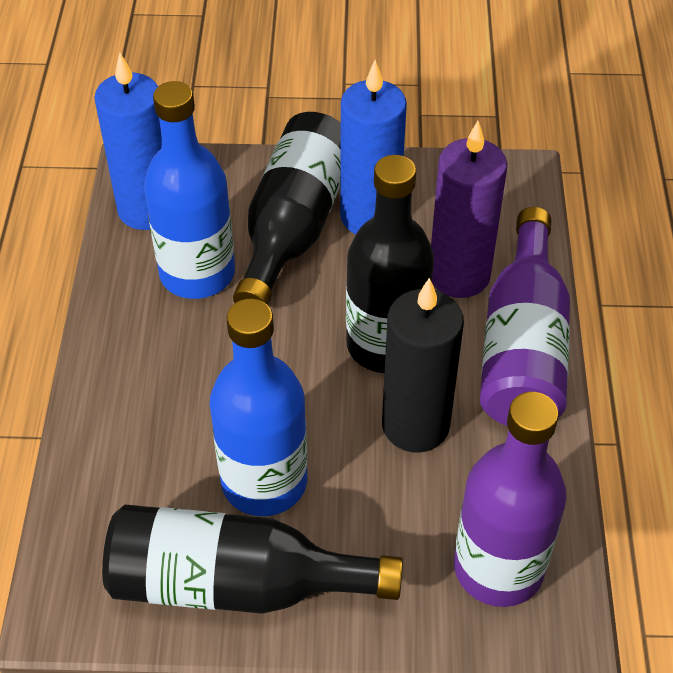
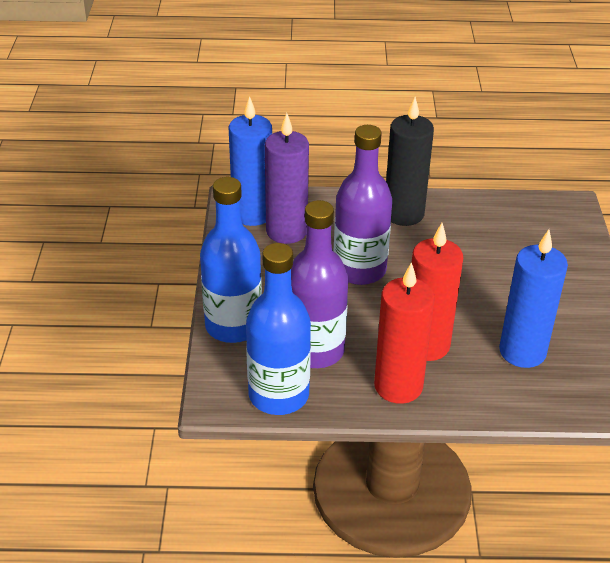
black bottle: [102,504,403,614] [233,112,341,305] [346,155,434,373] = 3 -> none = 0
red candle: none = 0 -> [374,262,435,404] [412,223,463,361] = 2

